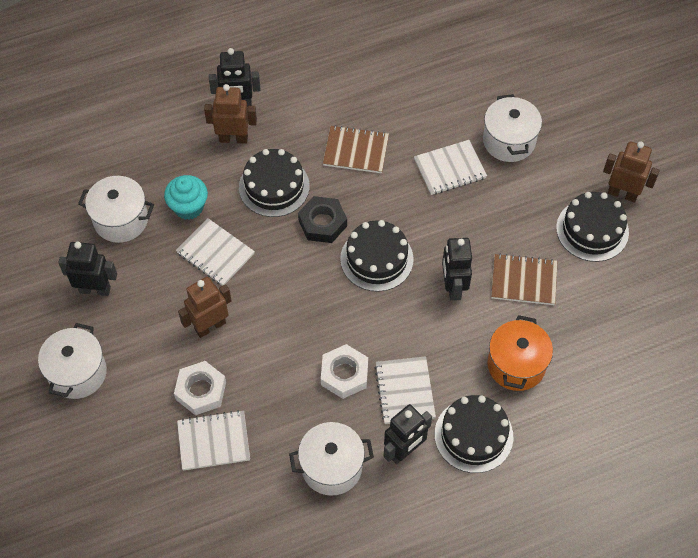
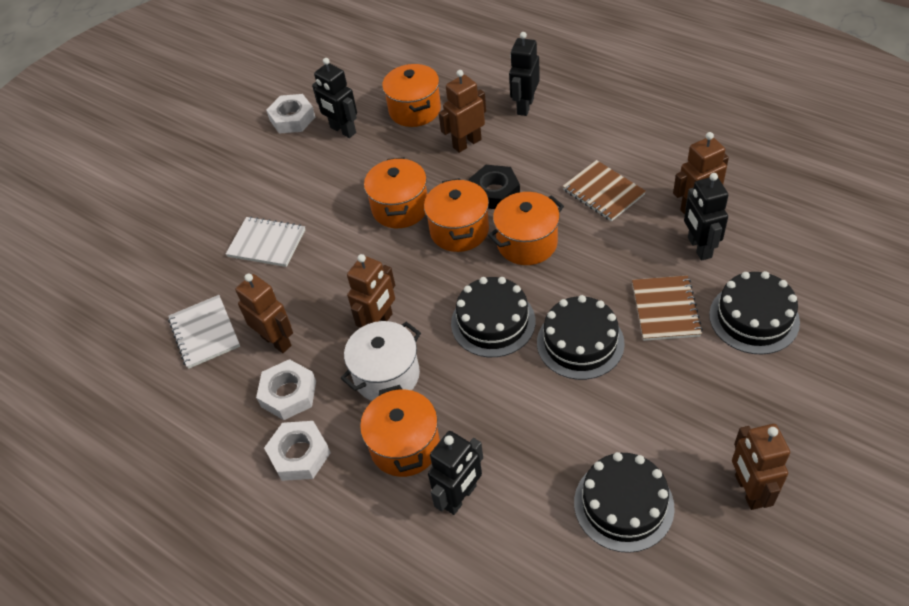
brown robot: [178,277,231,338] [204,84,257,144] [603,141,660,202] = 3 -> [235,274,293,353] [347,254,395,328] [439,70,486,153] [673,132,729,215] [732,424,790,510] = 5
orange pot: [487,315,553,391] = 1 -> [360,385,440,477] [364,157,427,228] [382,64,441,127] [424,178,489,252] [488,192,564,265] = 5
turquoise cupcake: [164,175,208,220] = 1 -> none = 0
white notebook: [176,218,255,286] [177,410,250,471] [375,356,436,424] [414,140,487,195] = 4 -> [168,295,240,369] [226,216,305,267] = 2
white nut: [174,361,226,415] [321,344,368,399] = 2 -> [256,359,316,420] [264,421,331,481] [266,94,315,134] = 3
white pot: [38,323,107,399] [78,176,154,243] [289,422,374,496] [483,94,542,162] = 4 -> [341,321,421,401] = 1

